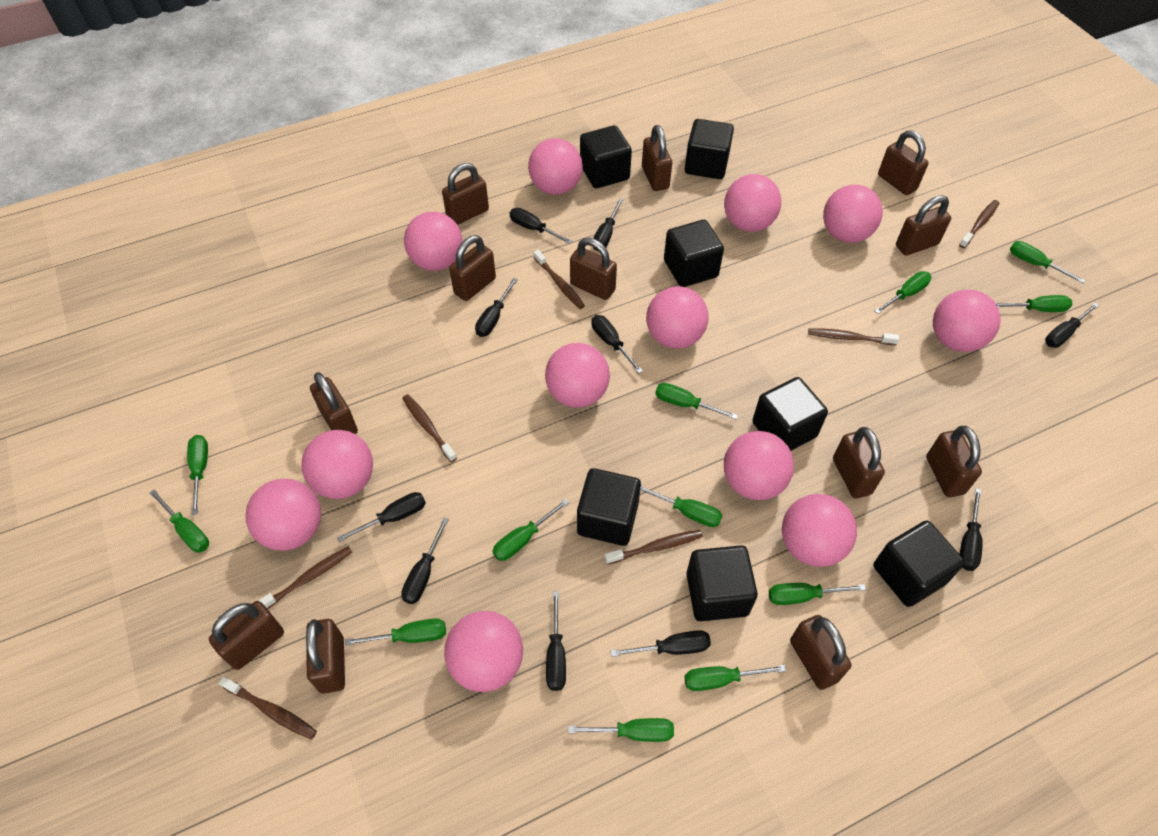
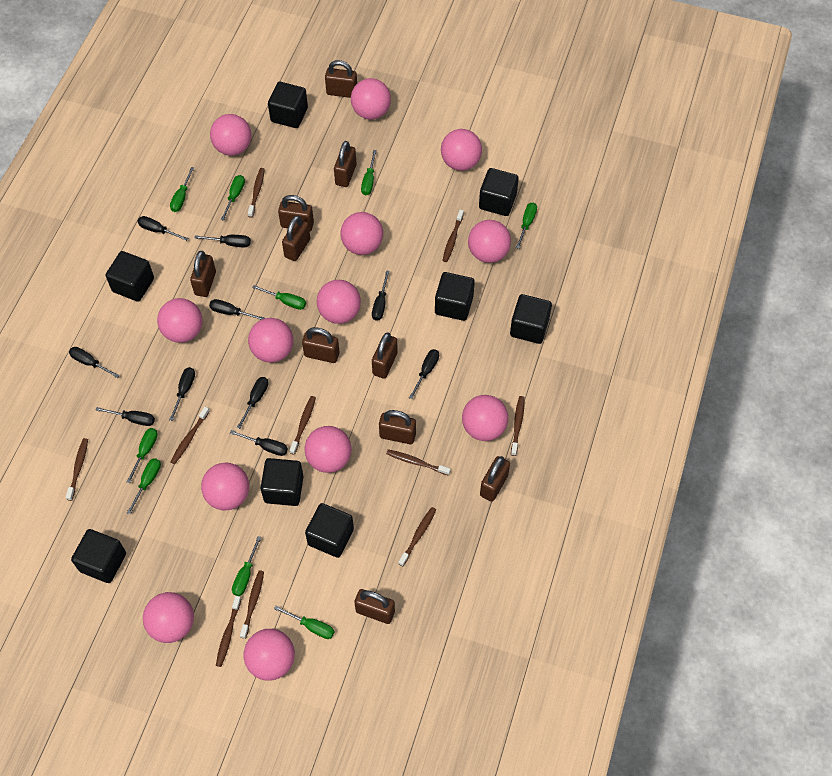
black cube: [577,468,641,546] [580,125,632,188] [664,220,724,287] [685,119,734,179] [686,545,758,621] [752,377,828,451] [873,521,965,607] = 7 -> [71,529,126,583] [106,251,154,302] [261,458,304,506] [268,82,308,128] [305,503,354,558] [435,272,475,321] [479,168,519,216] [510,294,552,344] = 8
brown padlock: [209,601,284,670] [306,619,345,694] [310,372,358,434] [442,163,489,225] [449,235,496,301] [570,238,617,300] [642,125,672,191] [790,615,852,690] [833,427,885,499] [878,131,929,195] [896,195,951,256] [926,426,982,497] = 12 -> [190,251,216,297] [278,195,314,231] [282,215,310,261] [302,327,340,363] [325,60,357,98] [334,141,356,187] [354,589,395,624] [372,333,398,379] [379,410,416,444] [480,456,510,502] = 10
brown toothbrush: [219,676,317,740] [258,546,352,609] [402,394,457,462] [533,250,585,309] [605,530,703,565] [808,328,899,345] [959,200,999,248] = 7 -> [66,438,88,501] [170,407,210,464] [216,596,241,667] [240,570,264,639] [248,168,265,218] [289,396,316,455] [386,449,451,476] [398,507,436,566] [442,210,464,262] [511,396,524,456] = 10
green screwdriver: [150,490,209,553] [187,435,208,515] [345,619,446,646] [493,499,569,561] [568,718,674,742] [640,486,723,527] [655,383,738,419] [684,665,786,691] [769,583,866,605] [875,271,931,314] [996,295,1072,312] [1010,241,1085,283] = 12 -> [126,428,158,483] [127,458,161,514] [170,167,194,212] [221,175,245,221] [232,536,262,596] [252,285,306,310] [274,606,334,639] [361,150,377,195] [516,203,537,249] = 9
pink ball: [246,479,321,551] [301,430,373,499] [404,212,463,271] [444,611,523,692] [528,138,583,195] [545,343,610,408] [646,286,709,349] [724,174,781,232] [724,431,794,500] [782,494,857,567] [823,185,883,243] [933,290,1001,352] = 12 -> [143,592,194,643] [157,298,203,343] [201,463,249,510] [210,114,251,156] [244,629,295,681] [248,318,293,363] [305,426,352,473] [317,280,361,324] [340,212,383,255] [351,78,391,120] [441,129,482,171] [462,395,508,441] [468,220,511,263] = 13

